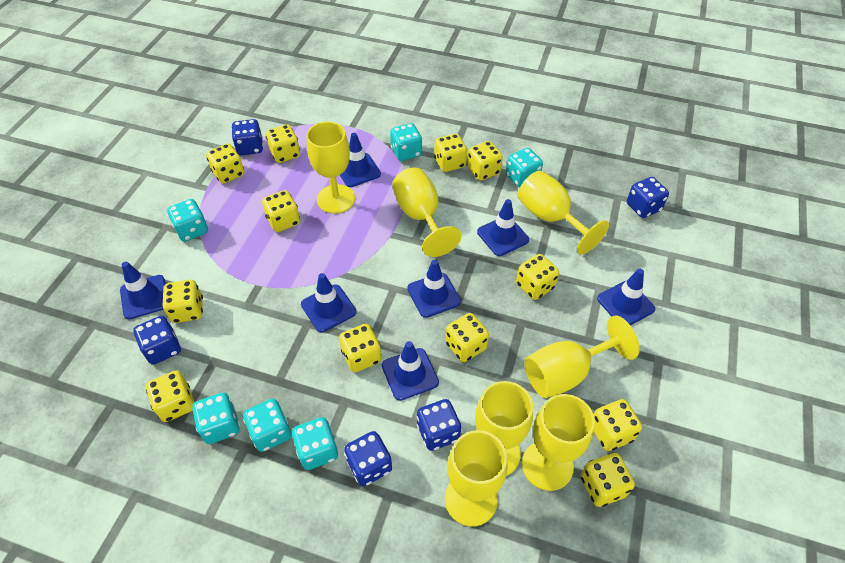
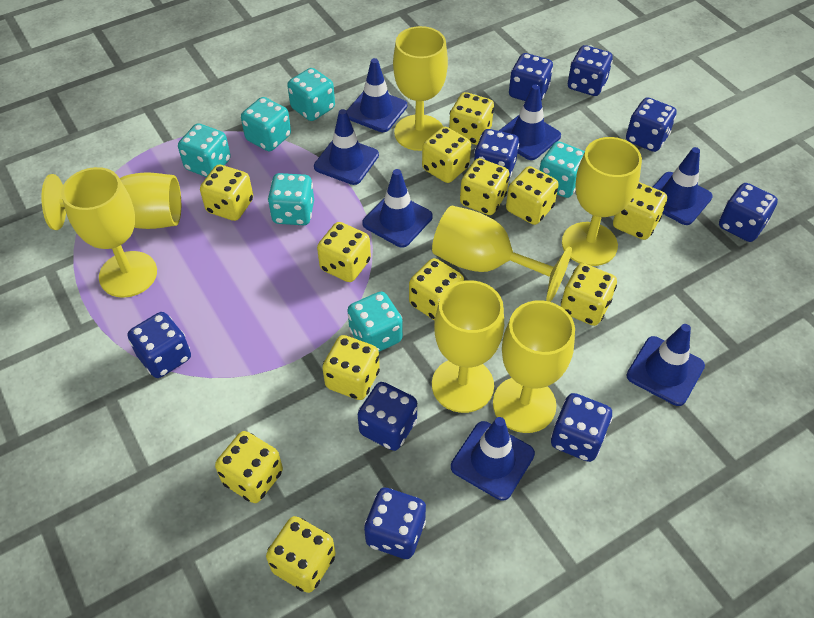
blue dice: [133,316,181,365] [232,119,263,155] [344,431,392,486] [417,399,461,451] [627,177,669,218] = 5 -> [128,312,191,378] [357,382,417,451] [364,488,426,559] [474,129,519,179] [509,53,553,101] [551,393,613,462] [567,45,613,96] [626,97,677,152] [719,183,778,242] = 9

